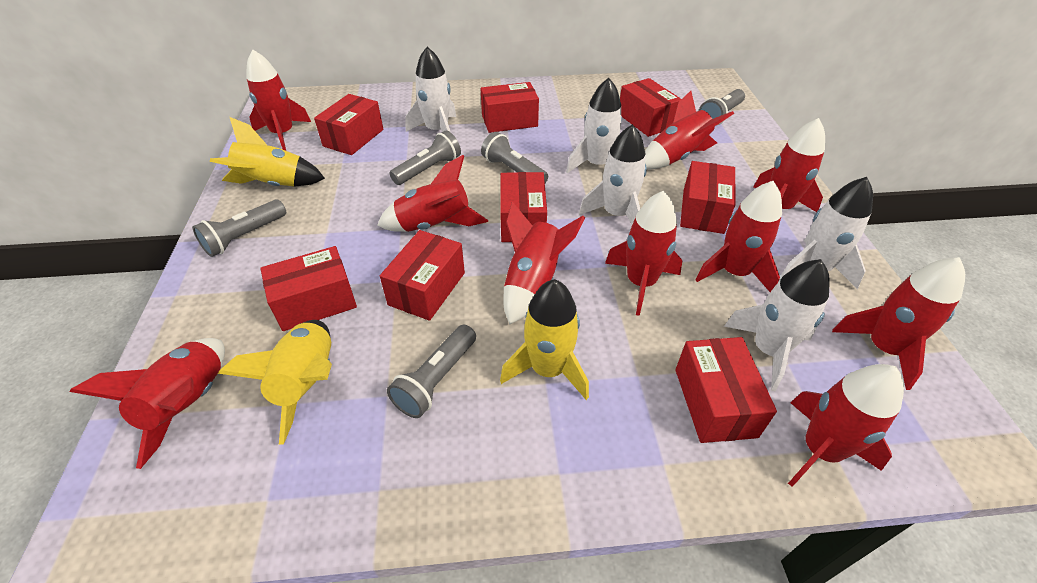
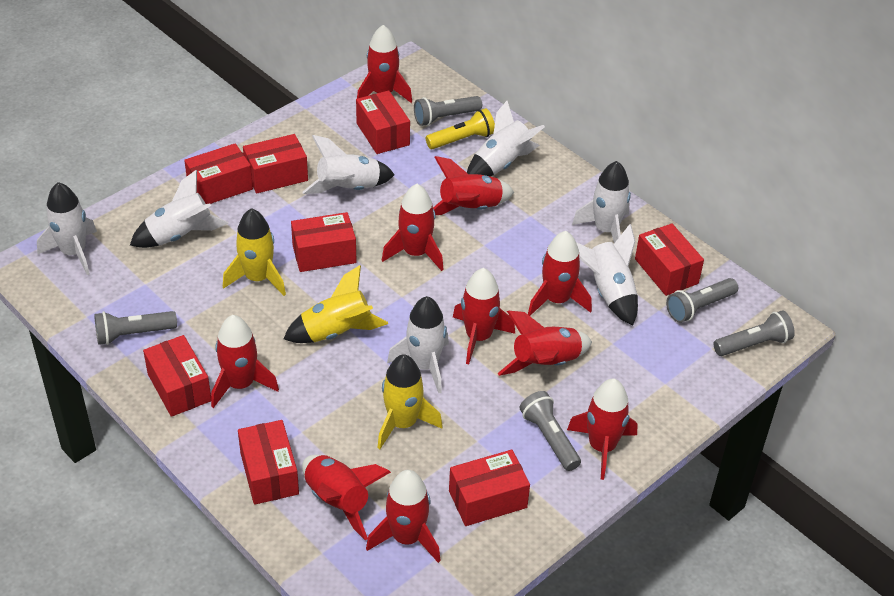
white rocket: [405,47,456,132] [566,78,622,173] [579,124,647,224] [724,259,830,391] [779,177,873,289] = 5 -> [37,182,97,275] [130,170,229,248] [302,135,395,194] [387,296,449,393] [467,101,545,177] [572,161,631,243] [576,224,638,325] = 7
yellow flashlight: none = 0 -> [426,108,495,149] = 1

